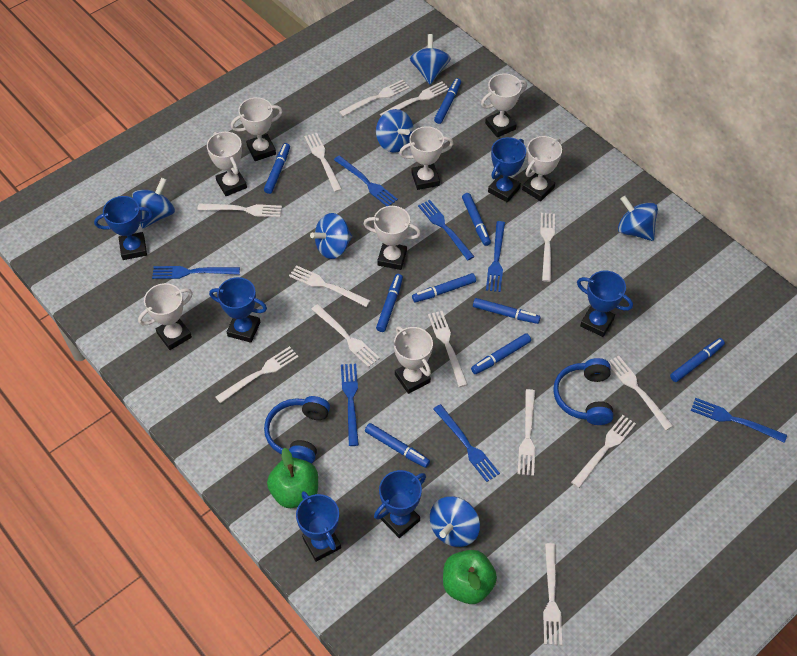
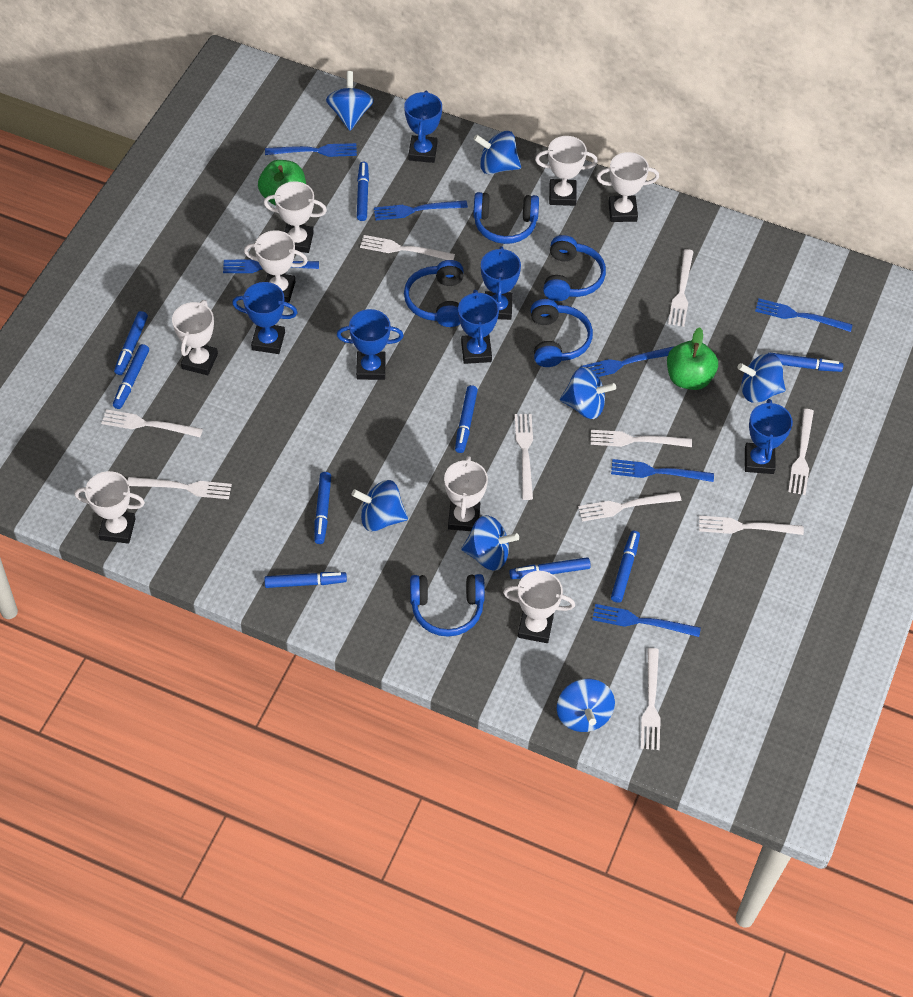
blue headphones: [264,396,330,464] [553,358,613,425] = 2 -> [404,260,464,327] [410,574,485,637] [473,192,539,244] [531,299,593,367] [543,235,606,301] = 5
blue spinning top: [132,178,175,228] [310,213,353,259] [376,109,414,153] [410,34,451,85] [430,496,480,547] [618,196,658,241] = 6 -> [326,71,374,131] [351,480,408,531] [461,515,519,571] [474,131,521,174] [557,679,615,732] [560,367,616,419] [737,353,786,403] = 7
white fork: [197,203,282,217] [215,346,299,404] [289,265,371,307] [304,133,342,192] [311,304,380,368] [339,80,410,117] [380,81,449,116] [428,311,468,387] [518,389,535,476] [540,213,555,282] [543,543,562,645] [571,415,636,488] [608,356,673,430] = 13 -> [101,409,203,437] [128,477,232,499] [360,235,455,260] [515,414,533,500] [578,492,681,521] [591,430,692,447] [641,648,661,750] [668,249,694,327] [699,516,804,535] [788,409,814,495] = 10

